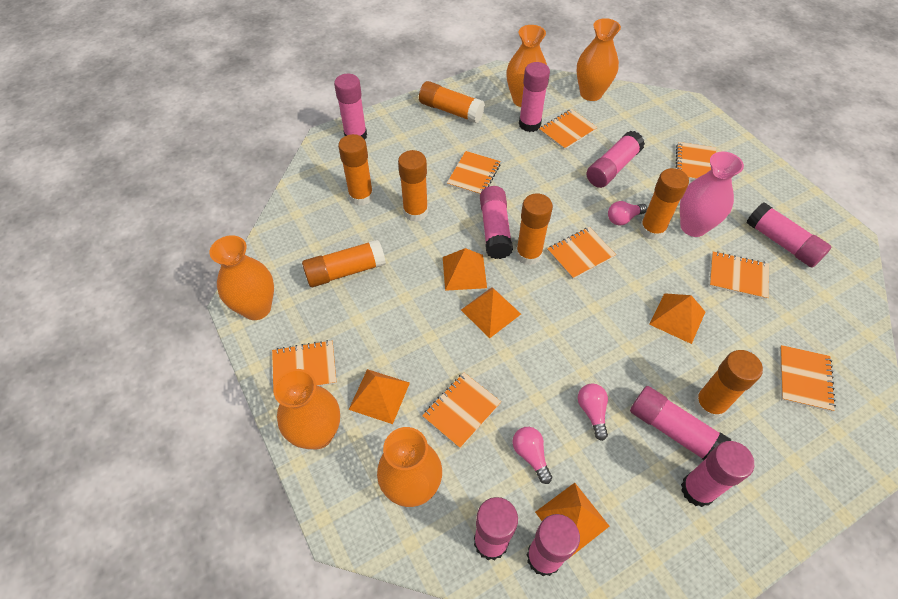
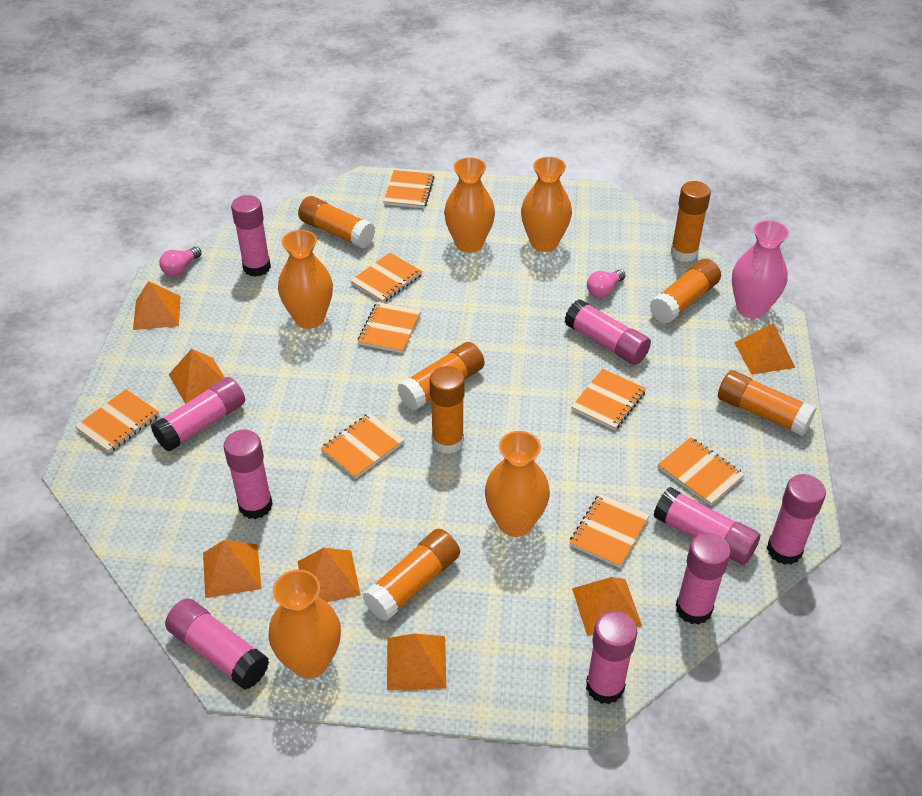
orange pyramid: [349,369,410,424] [443,248,487,291] [461,287,521,338] [535,483,610,557] [649,293,705,344] = 5 -> [133,281,181,330] [169,349,225,404] [203,540,262,598] [297,548,361,602] [387,633,446,690] [572,577,642,636] [734,323,795,375] = 7
pink light bulb: [513,427,552,484] [578,383,608,441] [608,201,647,225] = 3 -> [159,247,202,276] [587,270,626,298] = 2

